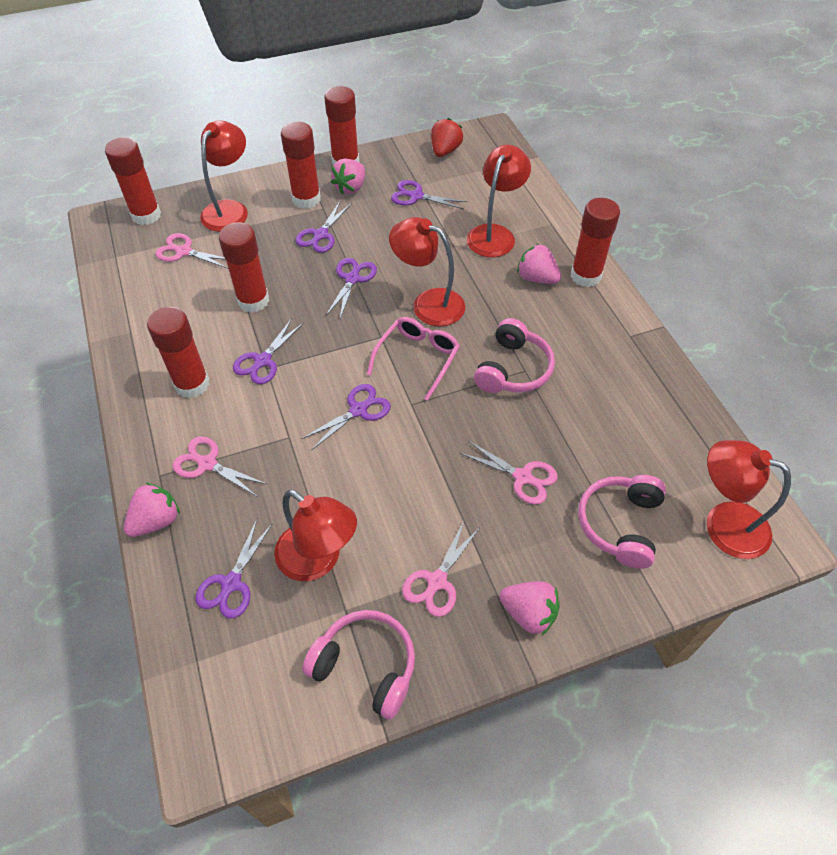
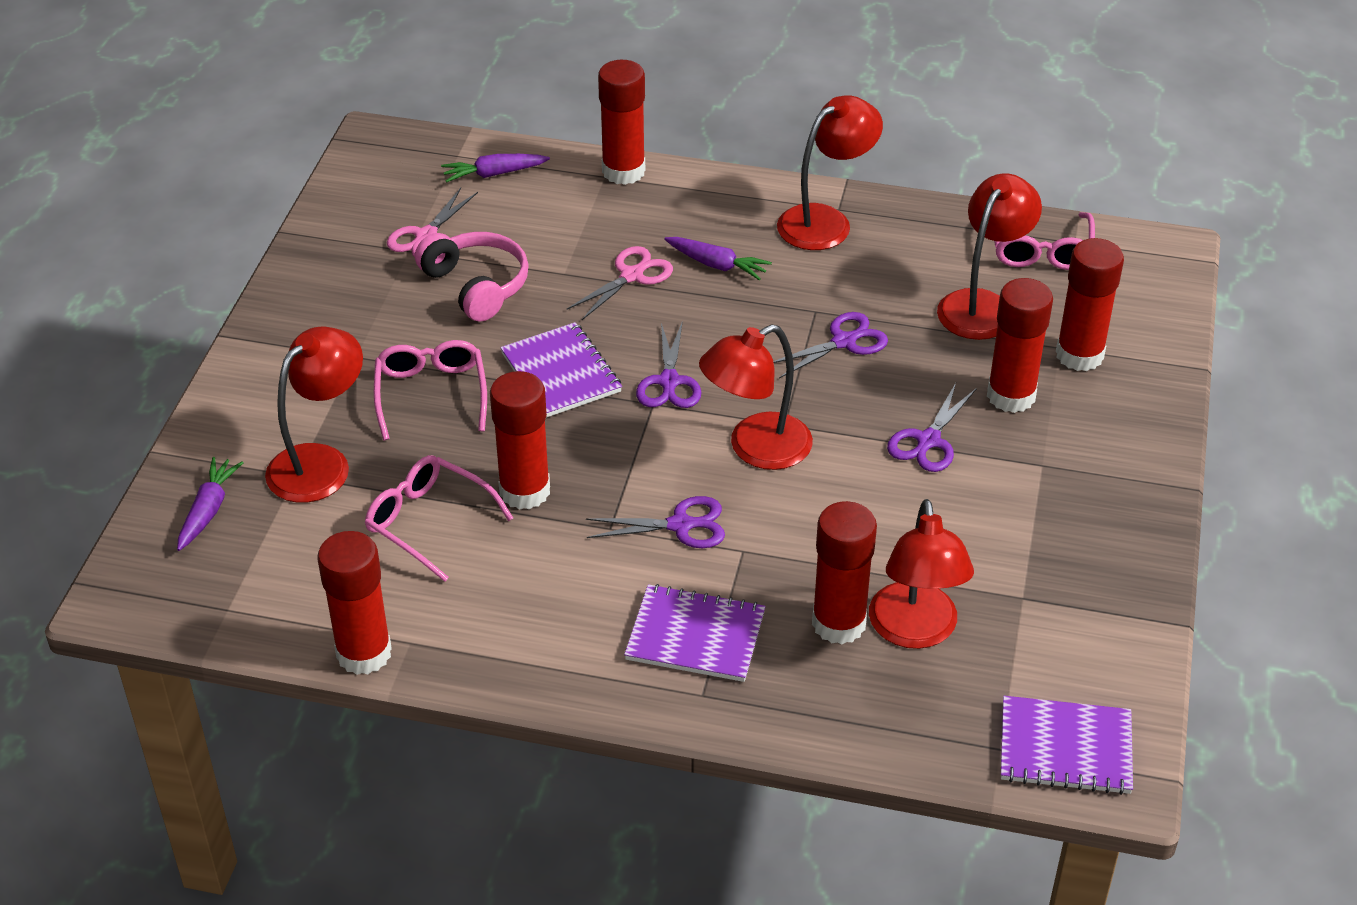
pink glasses: [367,317,460,401] = 1 -> [365,455,513,582] [374,340,487,440] [994,212,1095,270] = 3
pink headphones: [302,610,415,720] [474,318,555,393] [578,475,666,569] = 3 -> [415,232,529,322] = 1
pink scissors: [155,233,227,268] [172,436,267,496] [402,519,480,617] [460,441,557,505] = 4 -> [387,188,478,257] [566,246,673,320] = 2
pink strawberry: [124,483,180,537] [331,158,365,194] [500,581,560,635] [517,244,561,284] = 4 -> none = 0
purple carrot: none = 0 -> [177,457,243,551] [441,154,550,182] [664,237,772,280] = 3
purple notebook: none = 0 -> [500,322,622,418] [624,584,766,682] [1001,696,1133,795] = 3
purple scissors: [195,519,273,619] [233,318,304,384] [295,201,352,253] [301,384,391,450] [326,258,377,318] [391,180,468,209] = 6 -> [586,496,725,548] [636,321,701,408] [773,312,888,378] [887,383,977,472] = 4
red strawberry: [431,118,463,157] = 1 -> none = 0

